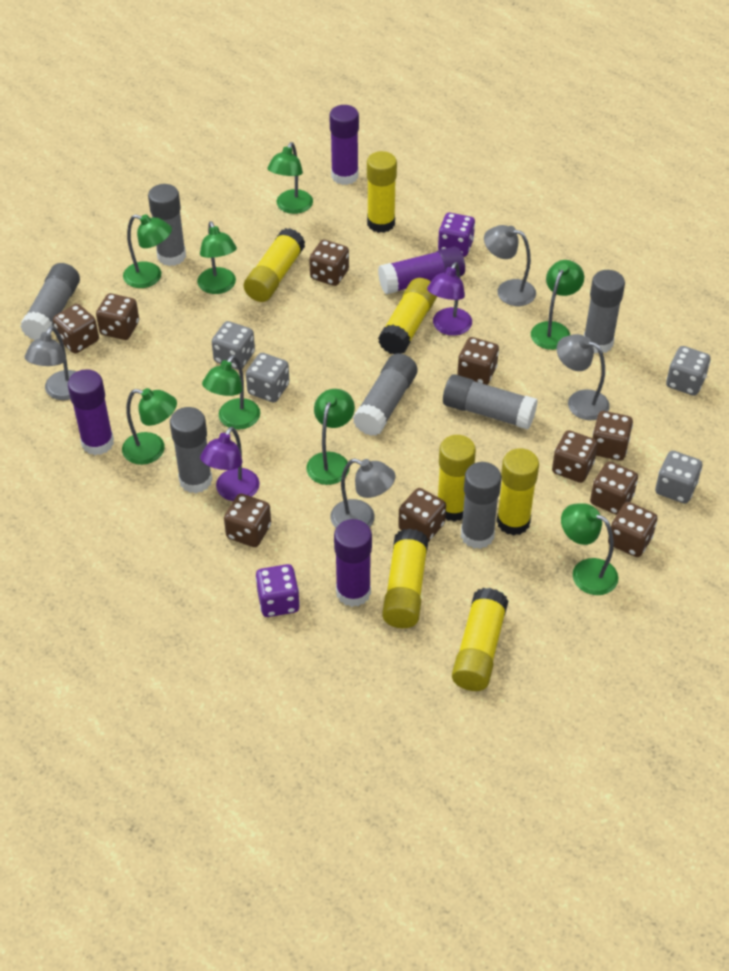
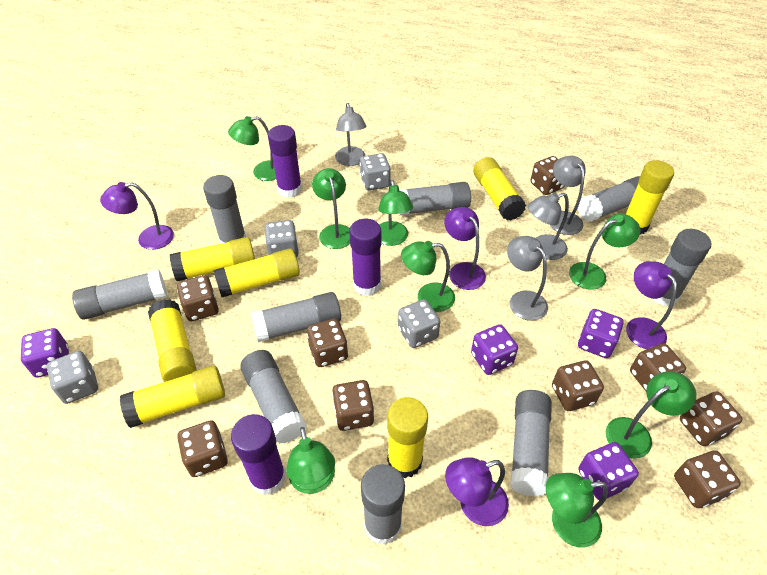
brown dice: [53,304,99,354] [96,293,139,340] [224,494,271,547] [309,240,349,286] [398,488,446,542] [457,337,499,385] [552,430,598,483] [590,461,638,515] [593,411,633,461] [608,502,658,557] = 10 -> [177,275,219,322] [177,420,228,477] [307,318,348,367] [332,380,374,431] [530,156,565,195] [552,360,604,411] [630,343,686,391] [674,450,741,508] [680,391,742,446] = 9
grey glue stick: [20,263,80,340] [148,184,186,266] [170,407,212,493] [353,353,417,436] [443,374,538,430] [461,462,502,549] [584,270,625,353] = 7 -> [72,270,167,320] [203,175,246,244] [240,350,307,444] [251,292,341,342] [361,464,405,545] [399,182,471,215] [510,390,552,496] [578,176,640,222] [653,229,711,306] = 9
purple dice: [256,564,300,617] [438,212,475,257] = 2 -> [21,328,69,378] [471,324,518,375] [578,309,624,358] [578,442,639,500] = 4
purple glue stick: [68,369,114,455] [329,105,359,185] [334,519,372,607] [378,246,465,295] = 4 -> [231,414,286,495] [268,125,302,198] [349,218,381,296] = 3
purple lamp: [200,427,260,501] [427,262,472,336] = 2 -> [100,182,174,250] [444,207,486,290] [445,457,509,526] [626,261,677,349] = 4

